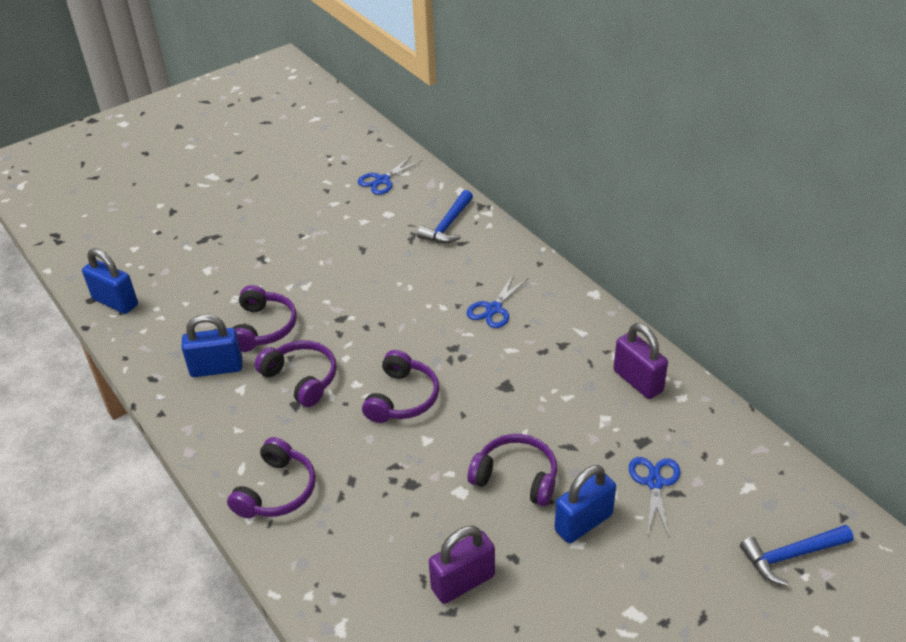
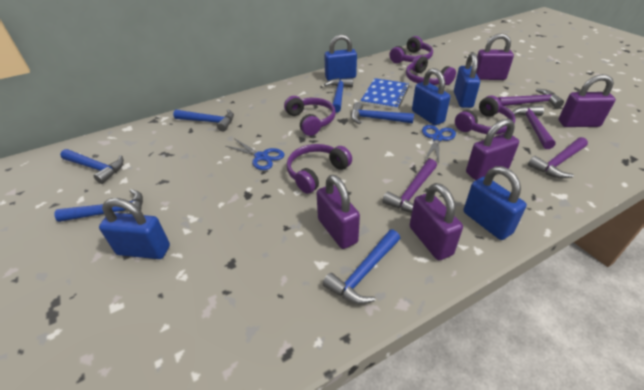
blue hammer: [417,190,473,243] [740,525,854,586] = 2 -> [54,189,143,222] [60,149,124,184] [173,109,234,132] [323,230,400,304] [324,78,353,113] [351,102,414,124] = 6
blue notebook: none = 0 -> [360,78,409,110] = 1
blue padlock: [82,248,138,314] [181,314,243,377] [554,465,616,543] = 3 -> [99,198,170,259] [324,34,357,81] [412,68,451,125] [454,53,480,108] [464,166,527,240] = 5
blue scissors: [358,155,422,195] [467,273,528,328] [629,457,681,537] = 3 -> [226,139,285,170] [422,125,456,163] = 2
purple hammer: none = 0 -> [382,159,437,212] [498,89,564,108] [512,106,556,149] [528,137,588,178] = 4
purple padlock: [429,526,495,604] [614,323,668,399] = 2 -> [317,175,360,249] [410,183,463,260] [466,119,519,180] [476,33,514,80] [559,74,616,127] = 5

